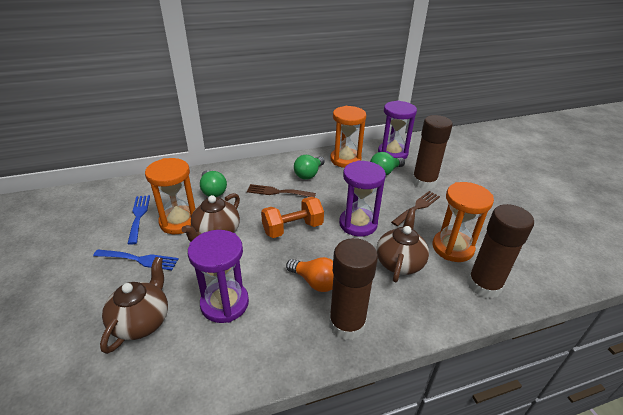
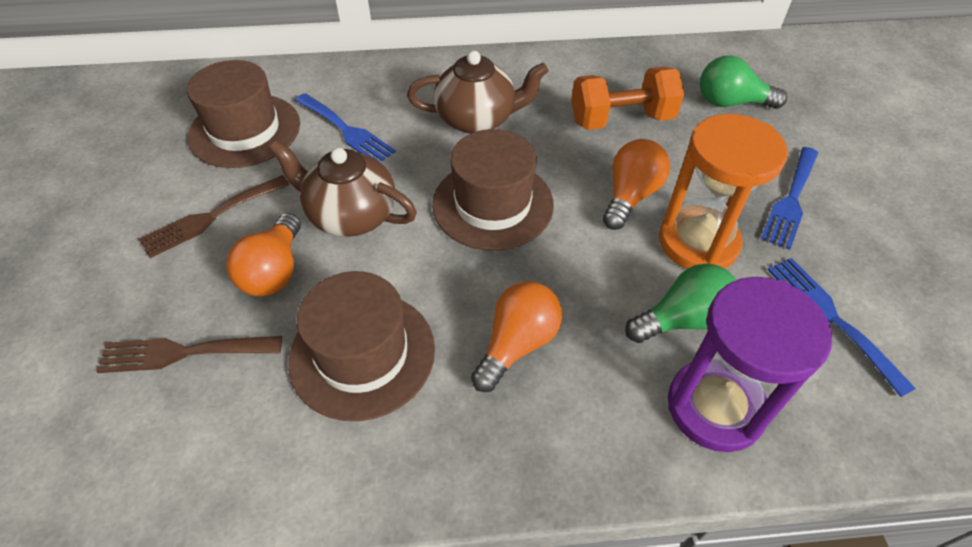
blue fork: [93,249,178,270] [127,195,150,245] = 2 -> [295,93,396,162] [761,147,818,250] [768,258,916,397] = 3
brown glue stick: [329,238,378,340] [412,115,453,189] [467,204,534,298] = 3 -> none = 0
brown hat: none = 0 -> [187,60,300,168] [288,271,435,421] [432,129,554,251] = 3
brown teapot: [100,257,168,354] [181,193,240,242] [376,209,429,282] = 3 -> [269,140,417,237] [407,51,549,134] = 2
green light bulb: [200,170,227,197] [294,155,325,179] [370,152,405,175] = 3 -> [625,263,736,343] [700,56,787,109] = 2
orange hourglass: [145,158,195,234] [330,106,366,168] [433,182,494,262] = 3 -> [659,114,788,269] = 1
orange light bulb: [286,257,334,292] = 1 -> [226,213,301,297] [471,281,562,392] [603,139,670,230] = 3
purple hourglass: [188,230,249,323] [339,160,386,237] [378,100,417,159] = 3 -> [668,277,832,452] = 1

